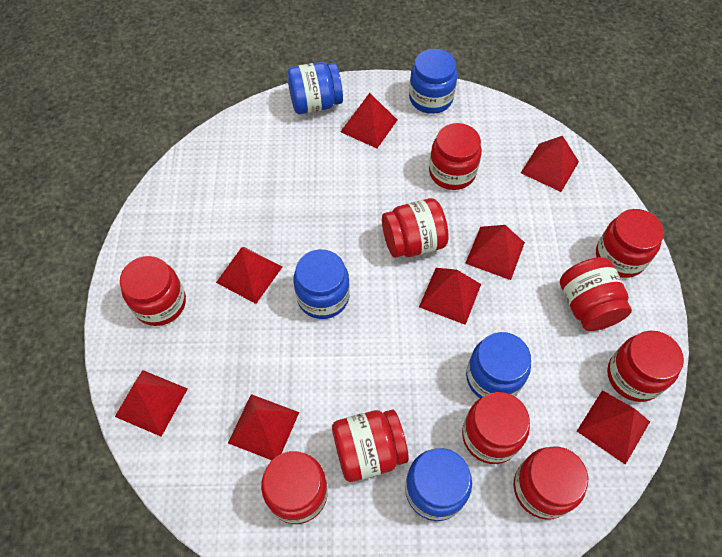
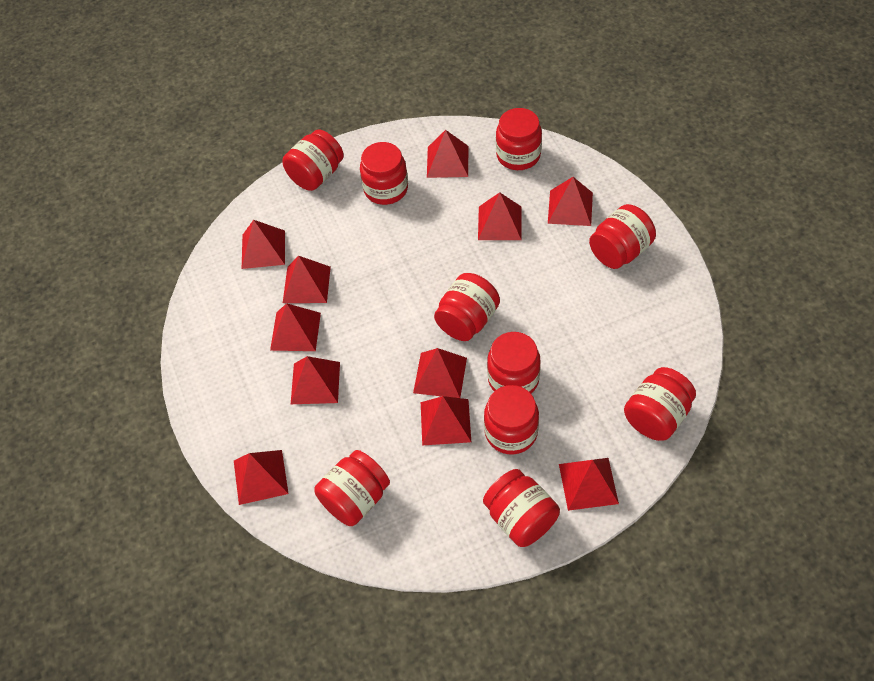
blue jar: [287,62,343,114] [293,249,350,319] [405,448,472,521] [409,49,457,114] [466,332,531,398] = 5 -> none = 0
red pyramid: [115,370,188,437] [216,247,282,304] [228,394,299,460] [341,93,397,148] [419,268,481,325] [465,225,525,280] [521,136,579,192] [577,390,650,465] = 8 -> [234,450,289,505] [242,220,285,269] [270,304,321,351] [283,256,331,303] [291,356,340,404] [413,348,467,398] [421,396,471,446] [427,130,468,178] [478,192,522,240] [548,177,593,226] [559,458,619,511] = 11

